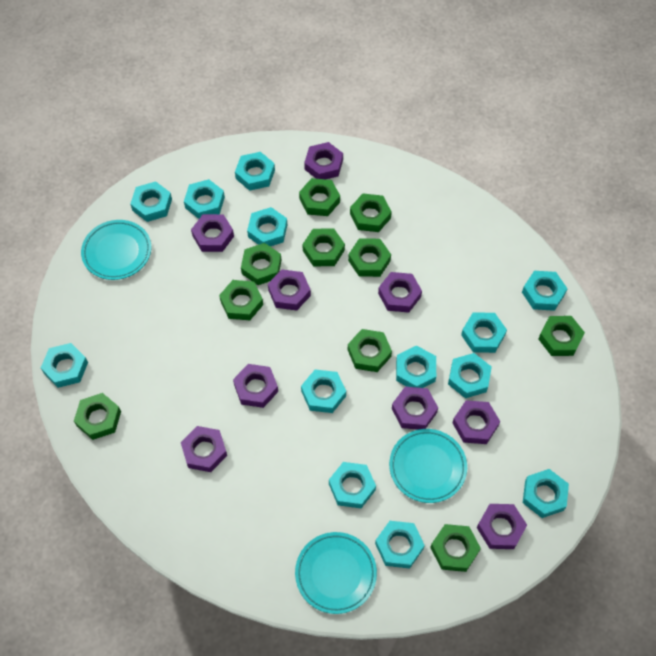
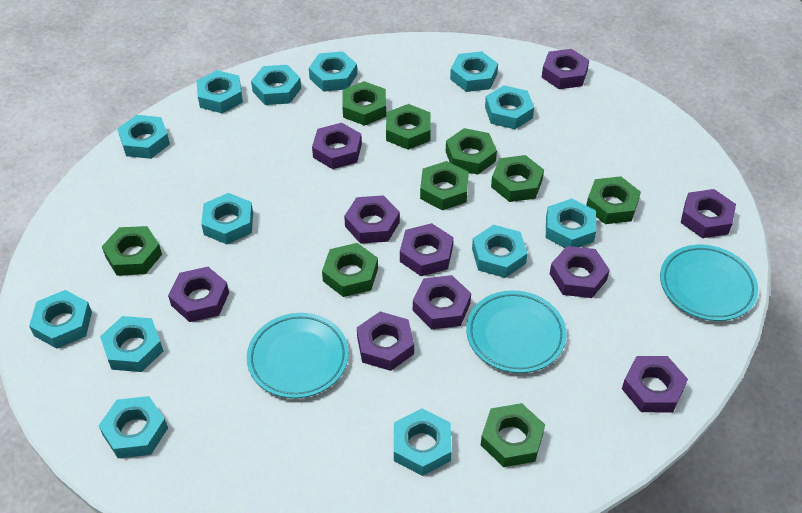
green nut: [74,393,121,440] [219,280,263,320] [241,243,281,285] [299,178,340,216] [302,228,345,266] [348,239,391,277] [348,329,392,372] [350,193,392,232] [430,524,481,572] [538,316,585,356] = 10 -> [102,226,162,276] [322,243,378,297] [342,81,386,126] [386,104,431,150] [420,161,469,210] [446,128,497,175] [481,403,545,467] [491,155,544,202] [586,176,641,224] = 9
purple nut: [181,426,227,472] [191,214,234,252] [233,364,278,408] [268,269,311,311] [304,142,343,179] [378,272,422,313] [392,386,438,430] [453,400,500,444] [477,504,527,549] = 9 -> [168,267,229,322] [312,123,362,169] [344,195,400,244] [357,312,414,371] [400,223,453,276] [413,275,471,329] [542,49,589,89] [550,246,610,298] [622,356,688,412] [681,189,736,238] = 10

